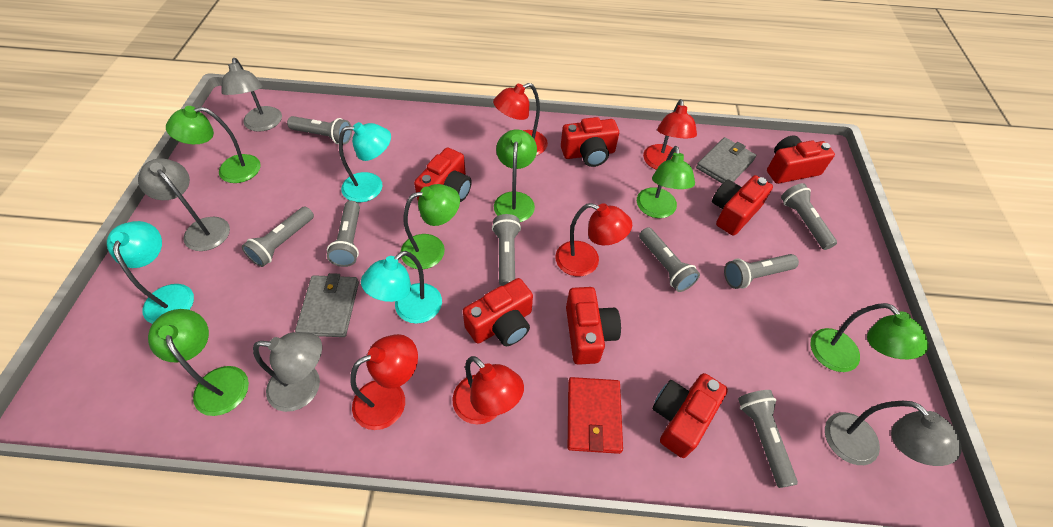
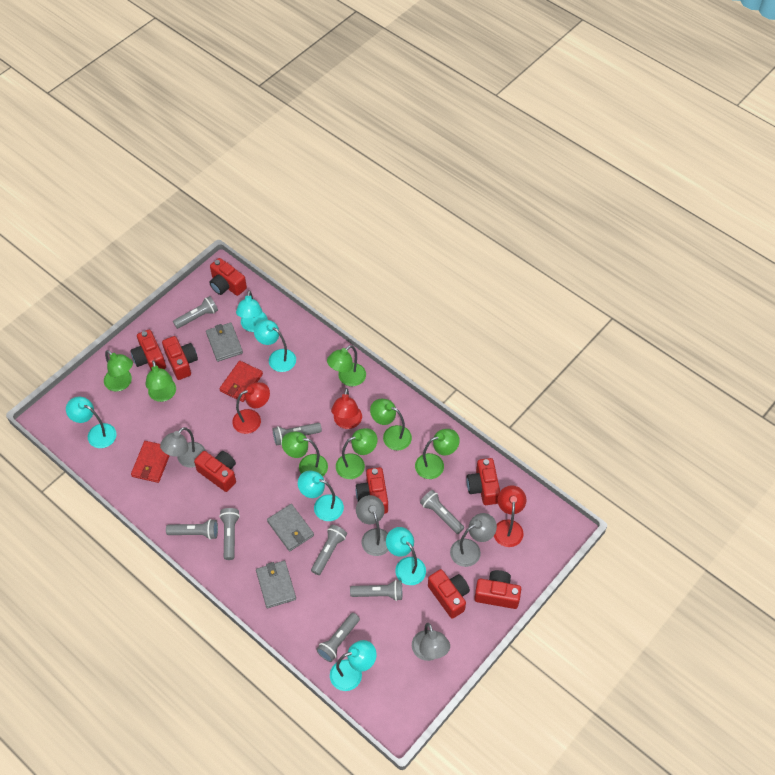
green lamp: [148,309,249,416] [166,106,261,183] [401,184,460,269] [494,129,537,222] [637,146,695,218] [810,303,929,372] = 6 -> [104,350,133,391] [145,361,176,402] [282,432,328,476] [327,345,366,386] [336,428,378,479] [370,399,412,450] [415,429,460,479] = 7
grey wallet: [295,273,359,337] [696,137,756,184] = 2 -> [206,323,243,362] [256,561,296,608] [267,504,314,551] = 3
red camera: [414,147,472,202] [463,278,533,346] [561,117,619,167] [566,287,621,365] [652,373,728,458] [712,175,773,236] [767,135,835,184] = 7 -> [130,330,166,370] [162,336,198,380] [194,451,236,492] [209,258,247,296] [356,467,388,514] [428,569,470,619] [466,458,500,505] [474,570,521,609] = 8
red lamp: [350,334,418,430] [452,356,524,424] [493,83,548,155] [555,203,632,276] [643,99,697,170] = 5 -> [232,382,270,434] [331,388,362,429] [494,485,526,547] = 3
red wallet: [568,377,623,454] = 1 -> [131,441,170,483] [219,361,263,402] = 2
turquoise lamp: [107,221,194,324] [339,122,391,202] [361,251,442,324] = 3 -> [66,397,117,448] [236,290,268,332] [254,320,296,372] [298,471,344,521] [330,640,376,691] [386,527,426,585] = 6

